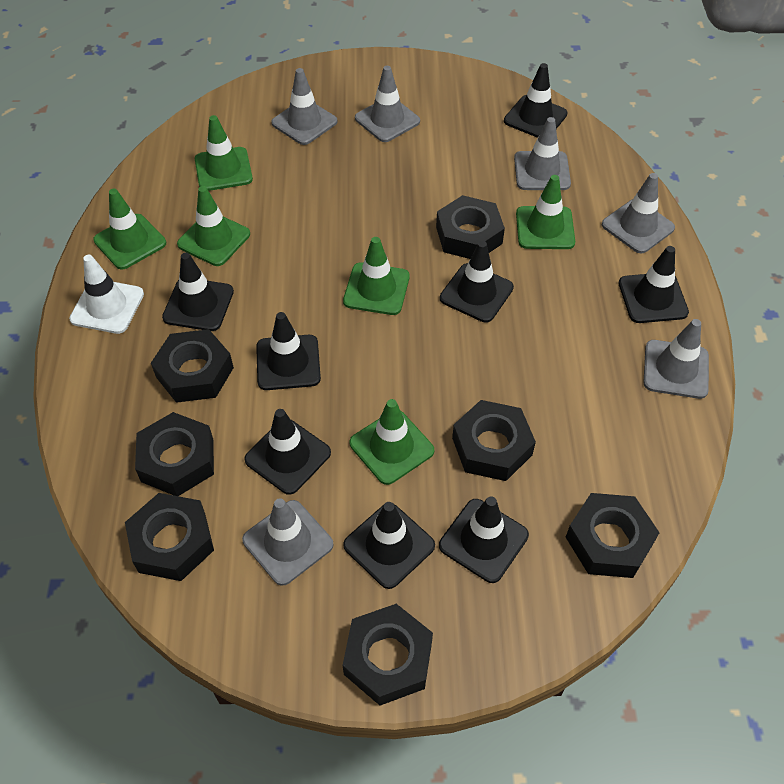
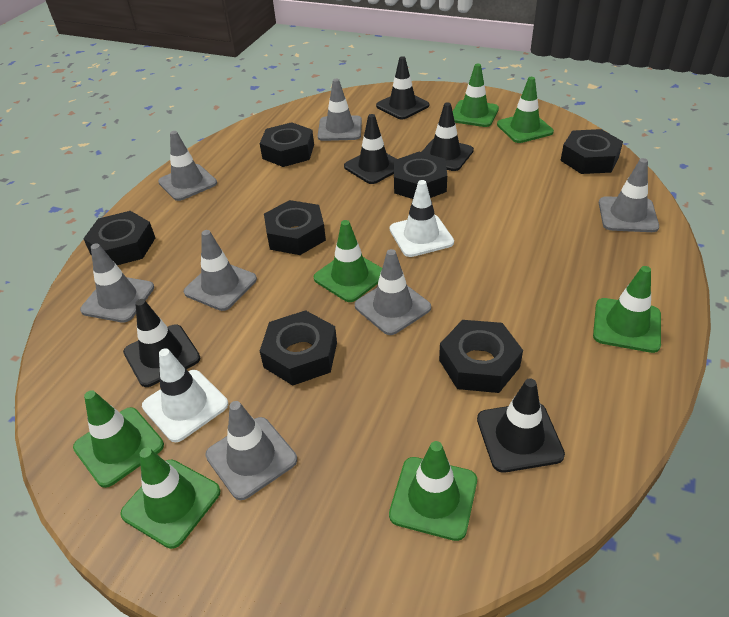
black traffic cone: [162,253,234,331] [244,409,331,495] [256,312,321,390] [343,502,435,589] [439,496,529,583] [440,241,514,323] [504,63,568,138] [619,246,689,323] = 8 -> [123,299,200,387] [344,114,396,184] [376,56,429,119] [422,102,474,171] [477,378,565,473] = 5
green traffic cone: [93,189,166,270] [177,186,250,266] [195,115,253,191] [343,237,410,315] [349,399,434,485] [516,175,575,249] = 6 -> [73,390,164,488] [120,448,220,549] [313,220,382,302] [389,441,477,541] [453,64,499,127] [497,77,554,143] [593,266,661,353] = 7
grey traffic cone: [242,498,334,586] [271,68,338,145] [355,66,420,142] [514,117,571,190] [602,173,675,253] [643,319,709,399] = 6 -> [80,243,154,323] [158,131,217,201] [184,230,257,311] [205,401,297,500] [318,79,362,141] [355,249,431,335] [599,158,659,232] = 7
white traffic cone: [69,255,144,334] = 1 -> [142,348,228,442] [390,180,454,257] = 2

